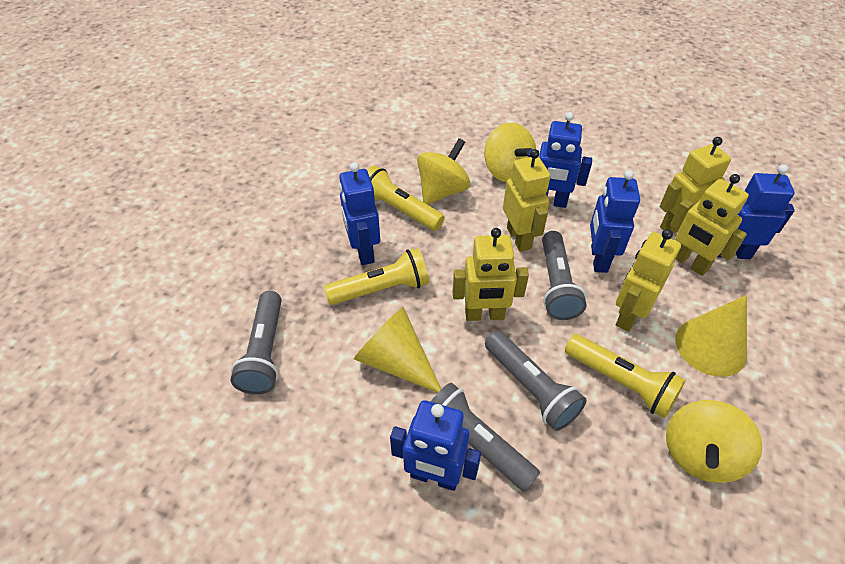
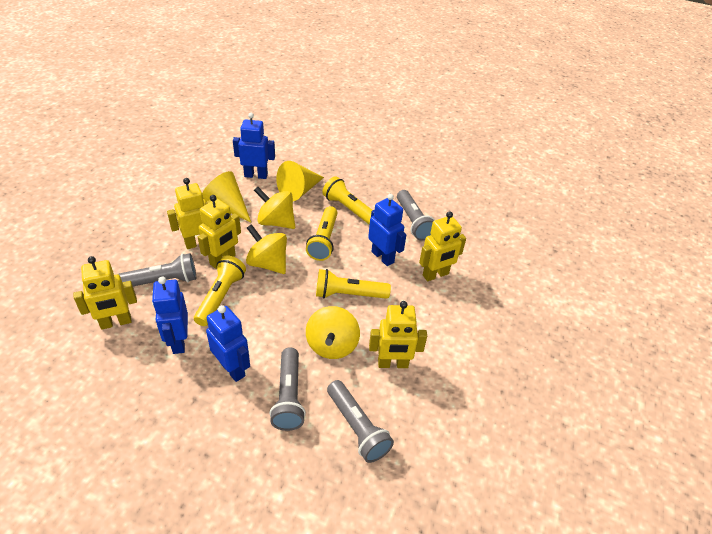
blue robot: [339,162,380,265] [390,400,481,491] [528,112,592,208] [590,170,640,273] [717,164,795,259] = 5 -> [152,277,188,354] [206,305,250,382] [233,113,275,179] [368,194,407,266] = 4
yellow flashlight: [324,248,429,305] [367,166,445,231] [565,334,686,419] = 3 -> [194,256,246,326] [306,206,337,261] [316,269,391,299] [322,176,373,225] = 4

